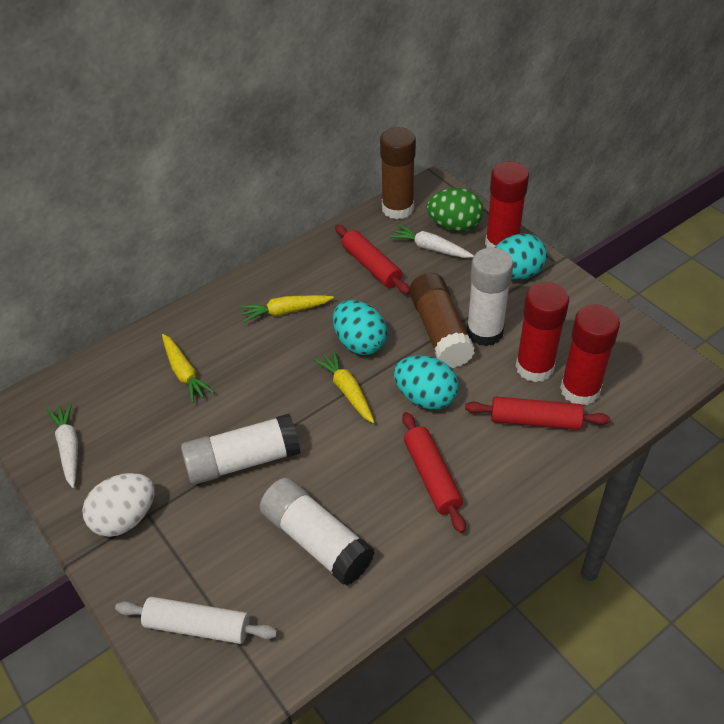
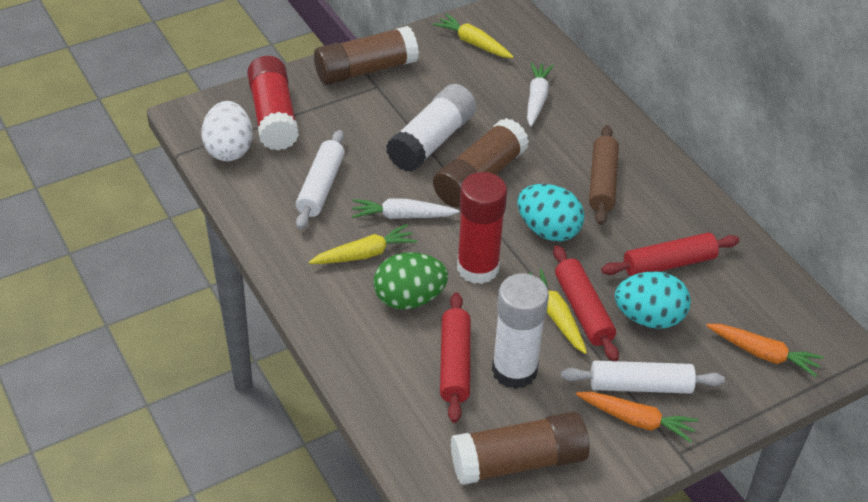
brown glue stick: [380,127,416,219] [409,273,475,368] = 2 -> [314,26,419,85] [433,118,529,207] [451,411,590,485] = 3
brown rolling pin: none = 0 -> [589,125,619,225] = 1
orange carrot: none = 0 -> [576,391,698,443] [706,324,824,377] = 2
red glue stick: [485,161,529,248] [515,282,569,382] [560,305,620,406] = 3 -> [247,56,299,151] [457,172,507,284] = 2
turquoise egg: [333,300,387,355] [394,355,458,410] [494,234,547,279] = 3 -> [518,184,584,241] [615,271,691,329] = 2
white glue stick: [181,414,300,485] [260,478,374,586] [466,248,513,346] = 3 -> [386,84,476,172] [492,273,549,389] = 2
white rolling pin: [115,597,277,644] = 1 -> [296,130,345,229] [561,361,725,394] = 2

